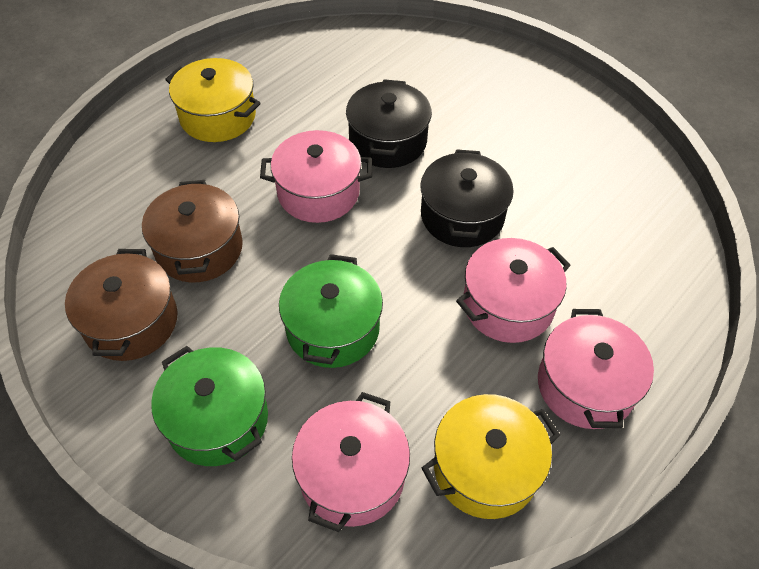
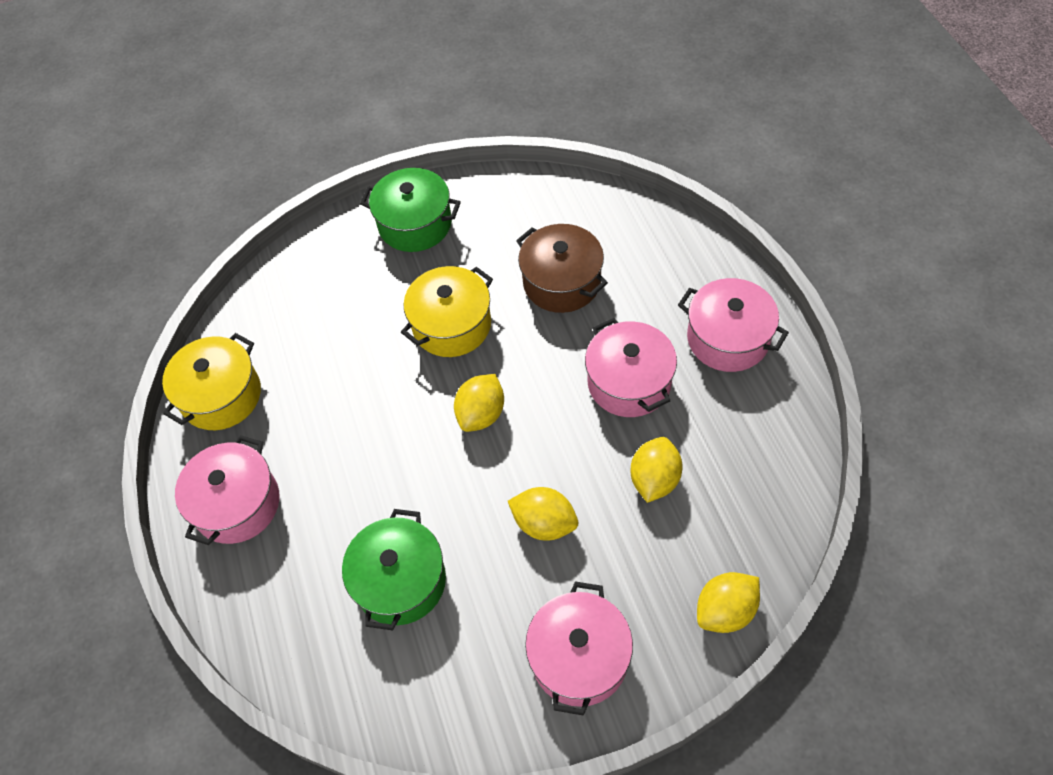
black pot: [346,79,432,168] [420,149,514,247] = 2 -> none = 0
brown pot: [65,249,177,361] [142,180,243,283] = 2 -> [516,224,608,313] = 1
yellow lemon: none = 0 -> [454,374,504,432] [508,487,578,541] [631,437,683,503] [697,572,760,633] = 4

